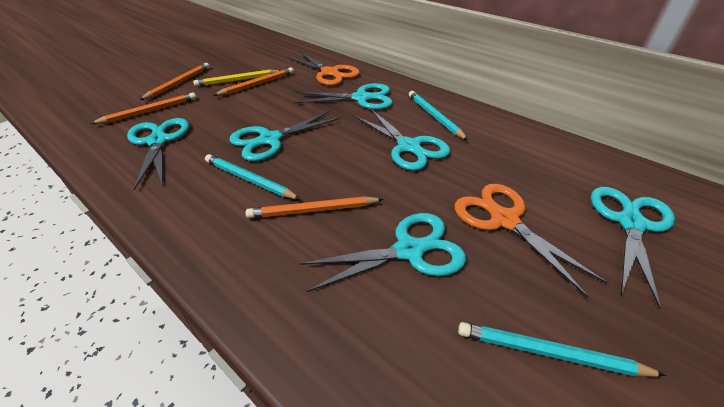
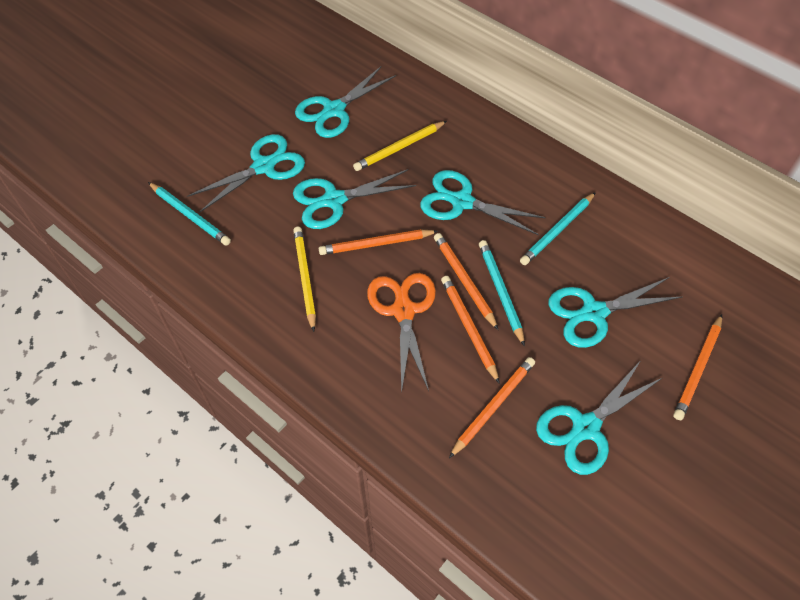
orange pencil: [90,93,196,124] [140,63,210,100] [213,67,294,96] [246,196,384,218] = 4 -> [319,229,438,255] [434,233,498,330] [441,276,500,384] [449,357,535,458] [673,314,722,420] = 5
orange scissors: [288,52,360,86] [454,184,608,298] = 2 -> [367,273,436,394] = 1
yellow pencil: [193,70,281,87] = 1 -> [293,227,316,332] [353,121,447,171] = 2

